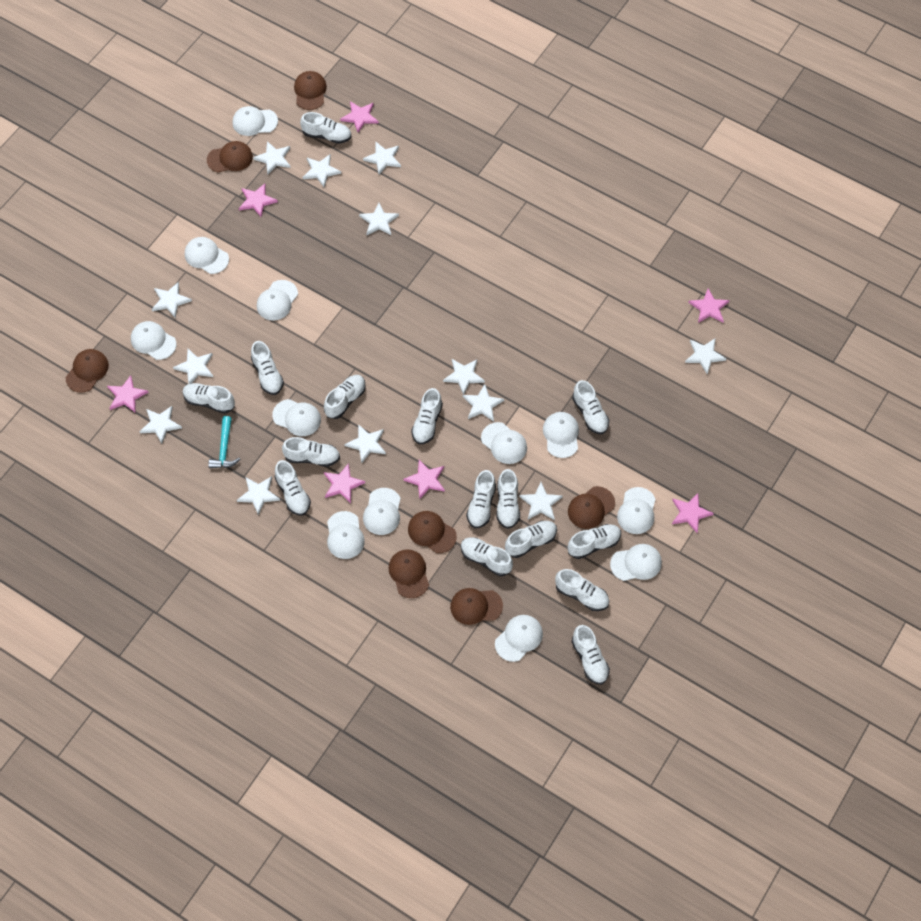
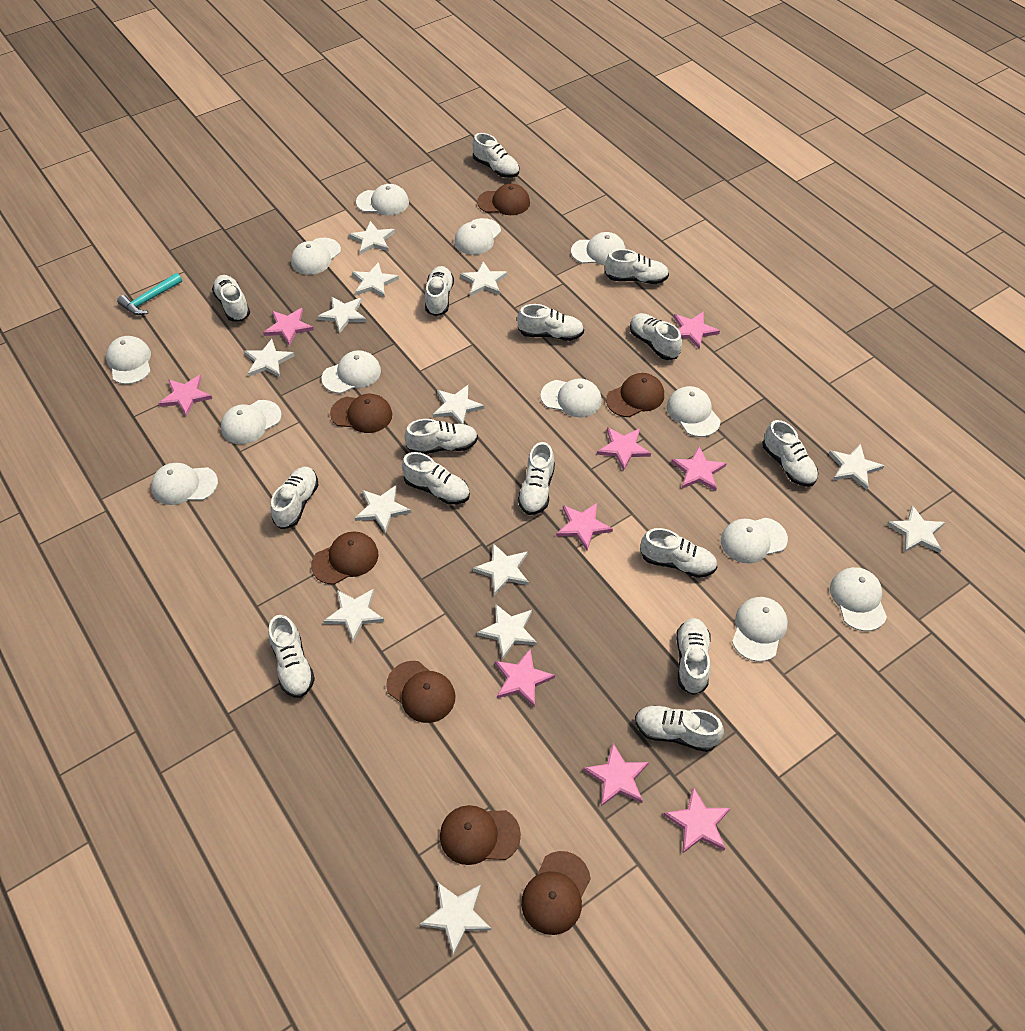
pink star: [107,375,149,413] [239,184,278,217] [324,463,365,503] [340,101,379,133] [404,460,445,499] [672,493,714,533] [688,288,729,323] = 7 -> [158,375,212,417] [263,308,314,346] [495,649,555,708] [556,503,613,551] [583,743,649,806] [597,427,651,471] [663,787,731,854] [671,447,727,491] [674,311,720,349] = 9
white cap: [131,321,176,360] [185,237,229,274] [232,106,278,136] [257,280,298,321] [272,399,321,436] [327,511,365,559] [363,488,401,535] [481,422,527,464] [495,615,543,662] [543,412,579,458] [610,544,662,581] [617,487,655,534] = 12 -> [106,336,151,384] [151,463,218,505] [221,400,282,444] [291,238,341,275] [322,350,381,394] [356,184,409,216] [455,218,501,255] [541,378,602,417] [571,232,626,265] [667,386,721,437] [721,518,788,563] [732,597,788,662] [830,567,887,631] = 13

